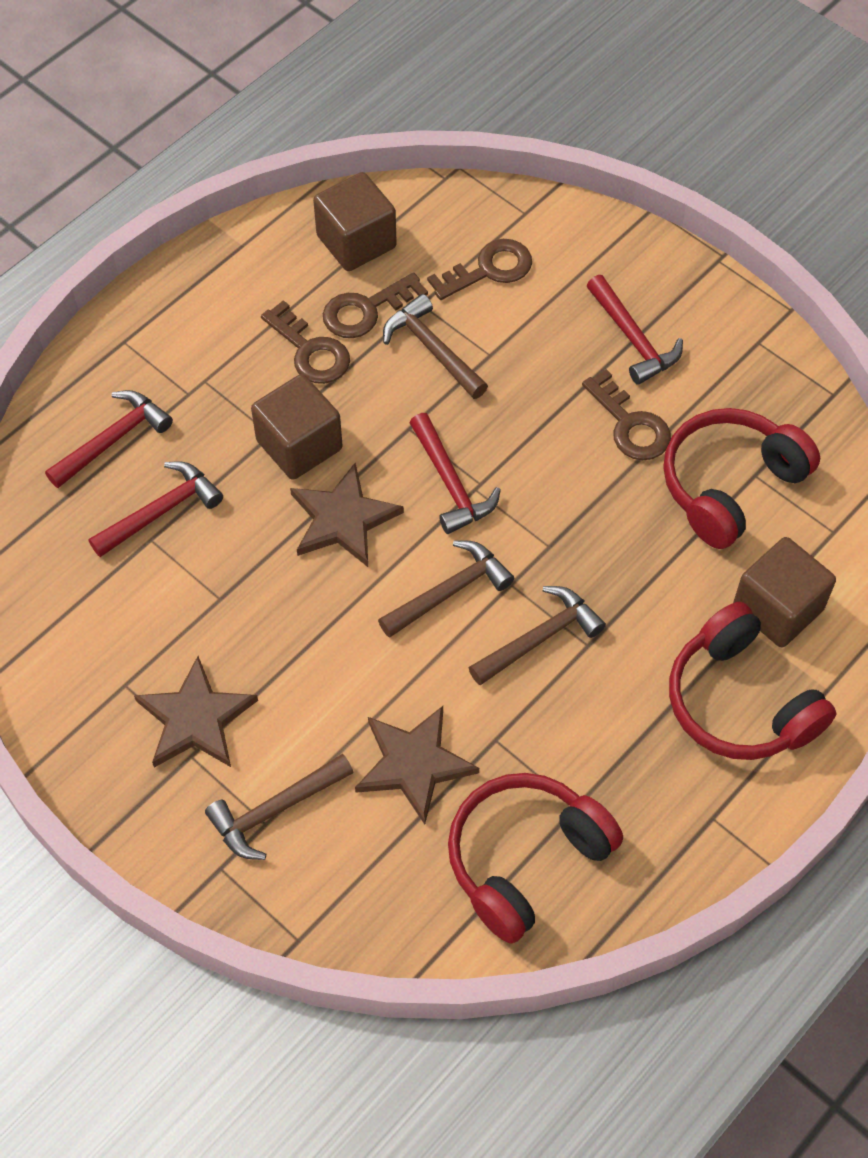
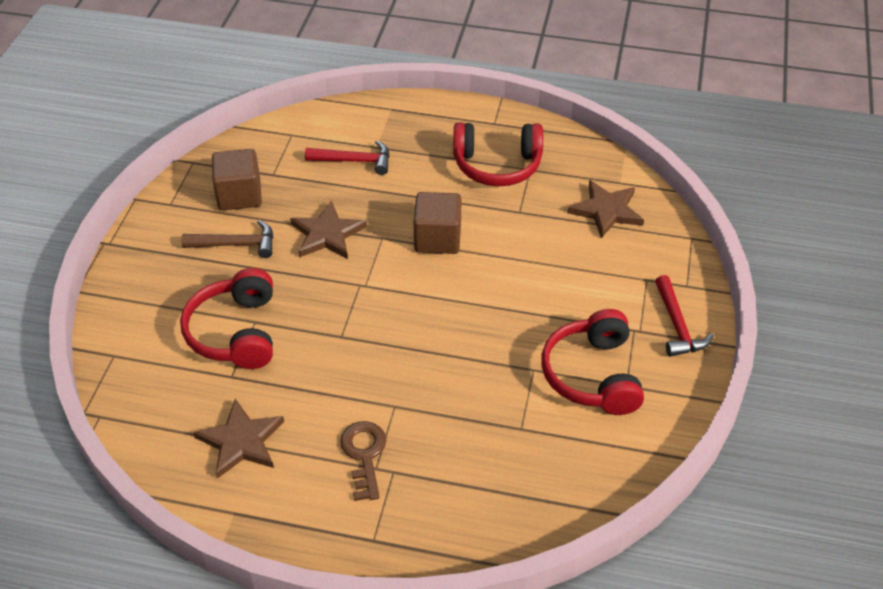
brown cube: [251,374,342,480] [313,172,397,271] [733,537,836,647] = 3 -> [212,149,262,211] [414,192,462,254] = 2
brown hammer: [205,754,354,860] [378,540,514,638] [383,294,488,399] [469,586,606,685] = 4 -> [181,220,273,258] = 1
brown key: [261,300,350,384] [323,272,428,338] [427,239,532,300] [582,369,671,460] = 4 -> [340,421,386,501] = 1
red hammer: [45,390,173,488] [89,461,223,557] [410,413,501,534] [587,275,683,385] = 4 -> [305,140,390,175] [655,275,714,357] = 2

